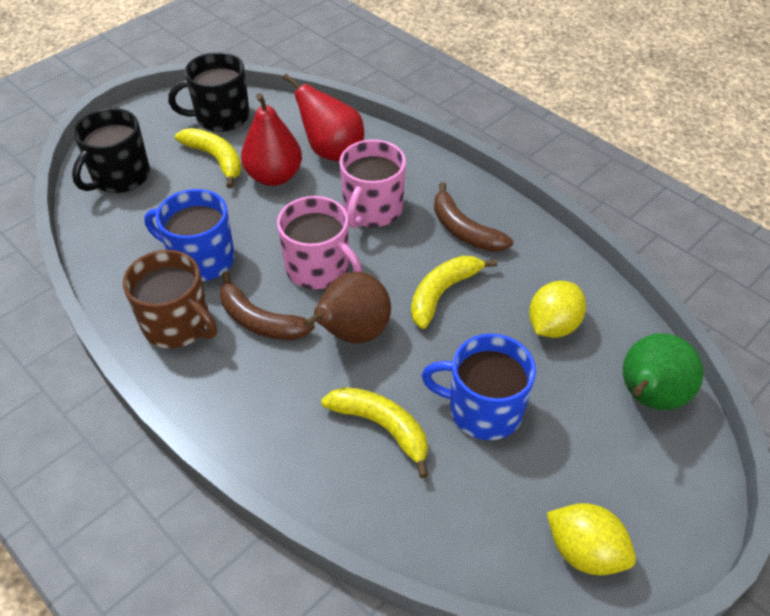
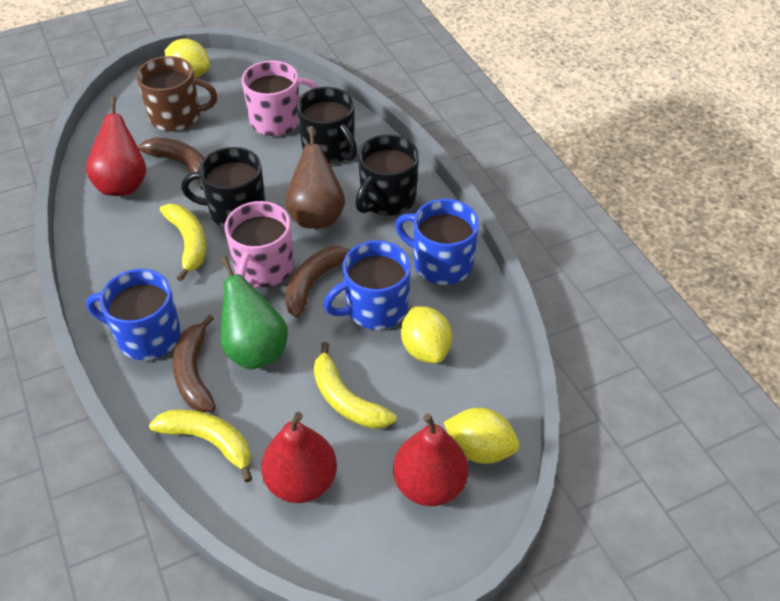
black mug: [72,108,150,193] [168,52,250,132] = 2 -> [181,147,265,227] [296,87,357,164] [355,134,419,216] = 3
blue mug: [144,189,235,281] [422,333,536,440] = 2 -> [86,269,181,360] [323,240,411,330] [395,199,479,285] = 3
brown banana: [220,271,315,340] [434,182,513,252] = 2 -> [138,138,204,190] [173,314,216,412] [285,246,351,318] = 3
red pear: [241,93,302,186] [283,74,364,161] = 2 -> [86,97,146,196] [261,412,337,503] [393,413,468,506] = 3
yellow lemon: [529,281,586,338] [547,503,636,575] = 2 -> [165,39,210,78] [401,306,452,363] [443,408,519,464] = 3

